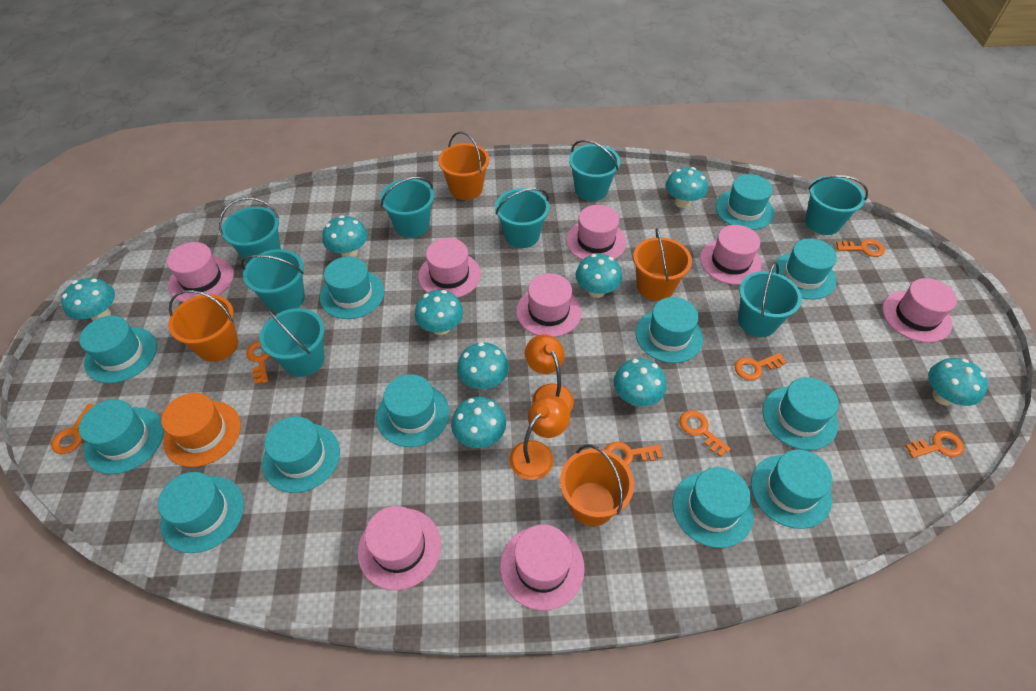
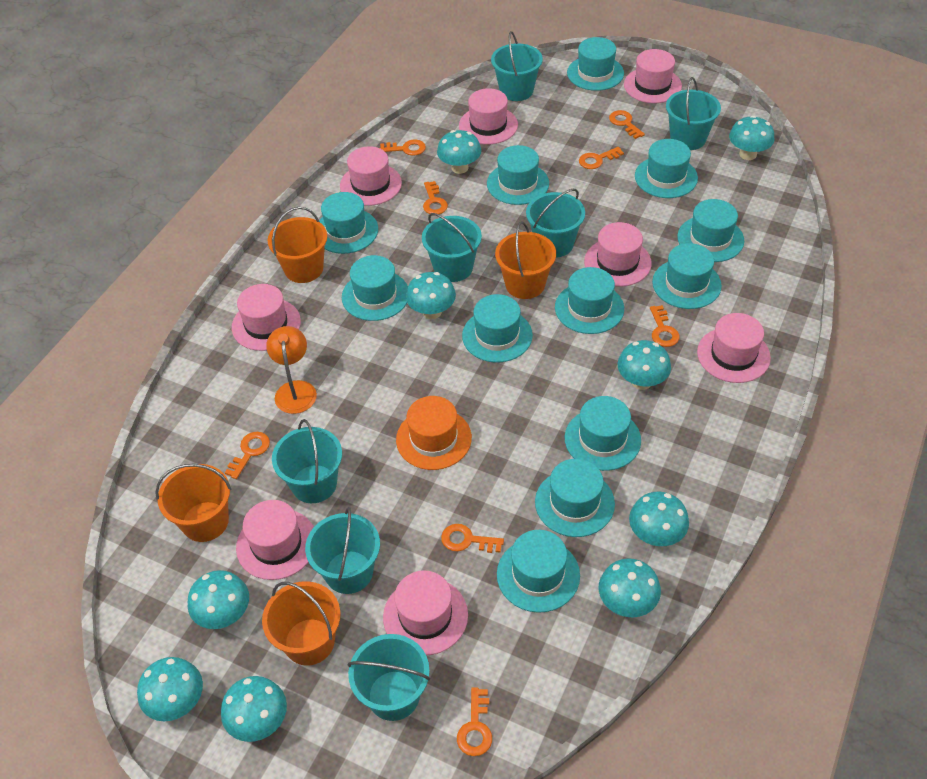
orange key: [51,404,94,454] [246,341,270,384] [604,441,662,466] [679,410,731,457] [735,353,786,380] [836,239,885,257] [905,431,964,458] = 7 -> [225,432,270,479] [380,139,426,156] [423,181,448,214] [441,524,504,553] [457,687,492,756] [579,147,624,169] [609,110,645,139] [650,305,680,347] = 8
orange lamp: [509,395,570,480] [525,334,574,411] = 2 -> [266,326,317,414] = 1
turquoise bucket: [219,197,281,264] [241,249,305,313] [259,308,325,377] [380,177,434,238] [495,188,550,248] [569,140,620,201] [738,262,802,337] [805,175,868,235] = 8 -> [272,419,342,503] [305,507,380,594] [348,634,430,721] [422,213,482,282] [491,31,543,101] [526,189,585,258] [666,77,721,150] = 7

